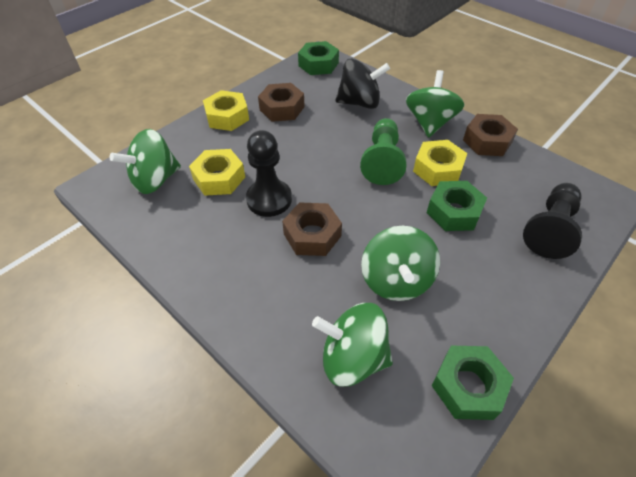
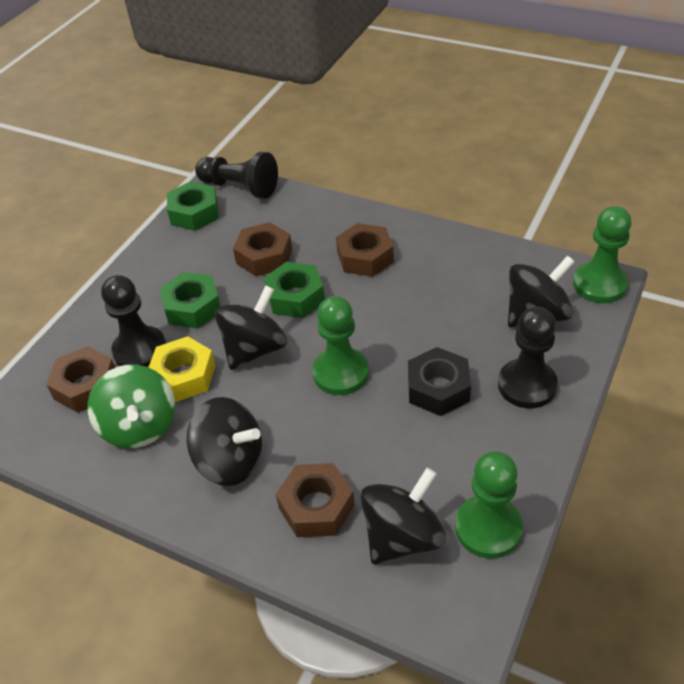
black nut: none = 0 -> [408,347,471,416] = 1
black pawn: [246,130,292,217] [523,183,582,259] = 2 -> [101,275,166,367] [195,152,278,199] [498,307,558,408] = 3
black spinning top: [335,58,390,109] = 1 -> [187,397,262,486] [214,286,287,370] [361,468,446,564] [508,255,575,327] = 4
brown nut: [258,83,304,122] [282,202,342,256] [463,114,518,156] = 3 -> [46,346,115,413] [233,222,292,276] [276,463,355,537] [336,223,394,277] = 4
green pawn: [360,118,406,185] = 1 -> [312,296,369,395] [455,451,523,559] [573,206,631,303] = 3
green spinning top: [110,129,181,194] [312,303,393,387] [361,226,440,301] [406,70,465,138] = 4 -> [87,365,175,448] = 1
yellow nut: [189,149,245,196] [203,90,249,131] [413,140,467,186] = 3 -> [148,336,216,402] = 1

